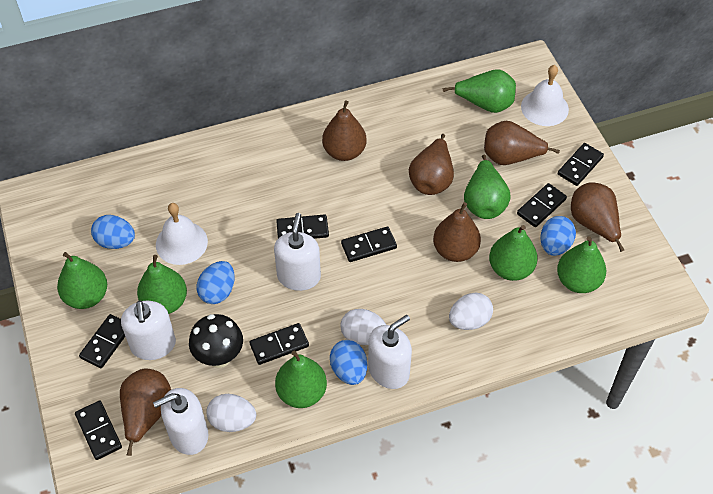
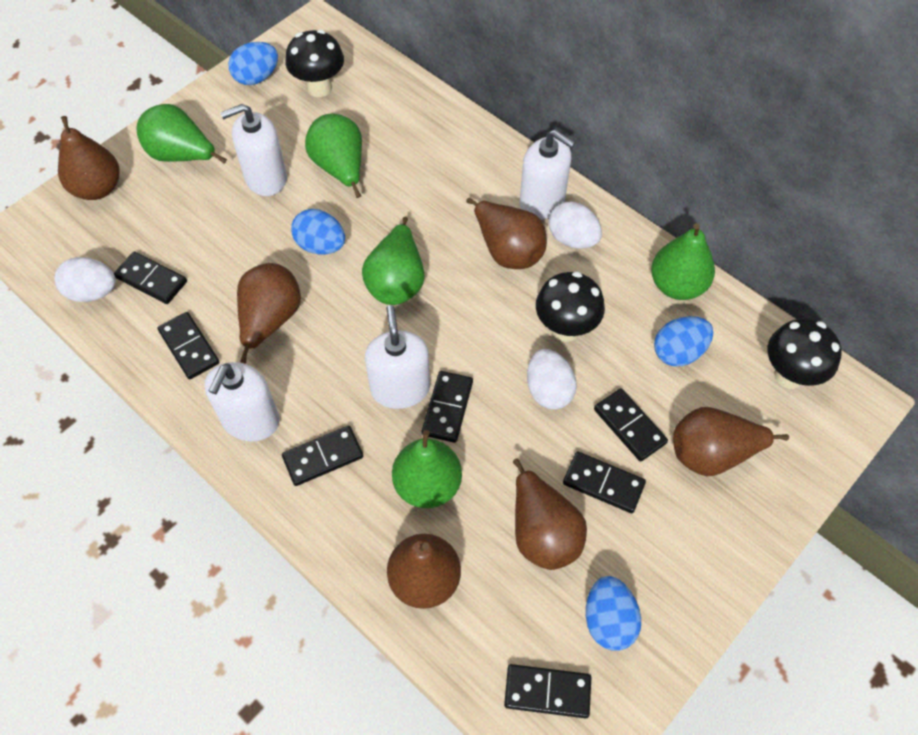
black mushroom: [189,314,243,368] = 1 -> [286,30,344,97] [536,271,605,342] [767,319,842,389] = 3
green pear: [57,252,107,309] [137,255,187,314] [275,350,327,408] [443,69,516,113] [464,155,511,219] [489,225,538,281] [557,236,606,293] = 7 -> [136,104,227,164] [305,114,362,198] [362,217,425,305] [392,430,462,508] [651,223,715,300] = 5
white bell: [156,203,208,265] [521,65,569,126] = 2 -> none = 0

